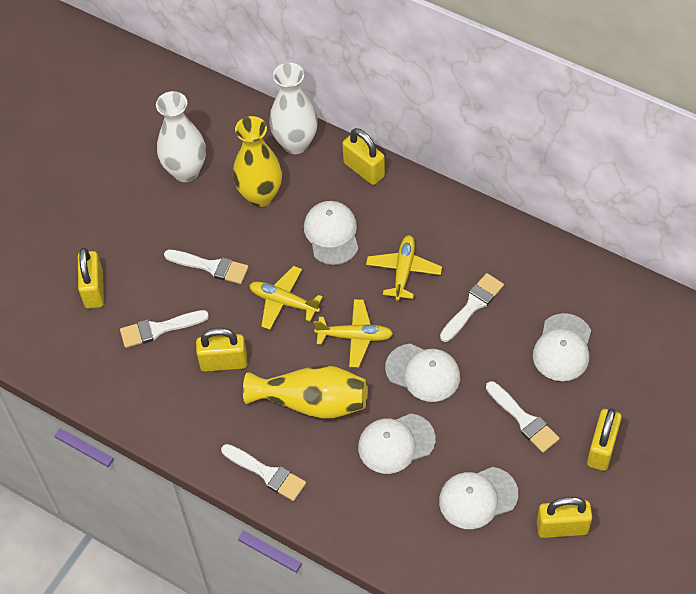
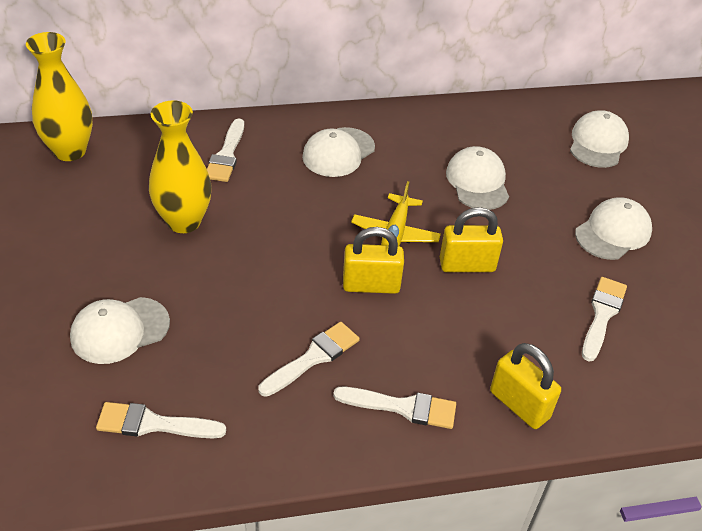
white vase: [156,91,206,182] [269,63,318,154] = 2 -> none = 0
yellow padlock: [78,248,104,309] [196,328,247,372] [342,128,385,185] [537,497,592,538] [587,408,622,471] = 5 -> [343,227,404,294] [440,207,503,272] [490,343,561,429] = 3
yellow plane: [249,266,323,330] [314,299,393,367] [366,235,442,301] = 3 -> [351,181,441,246] = 1

